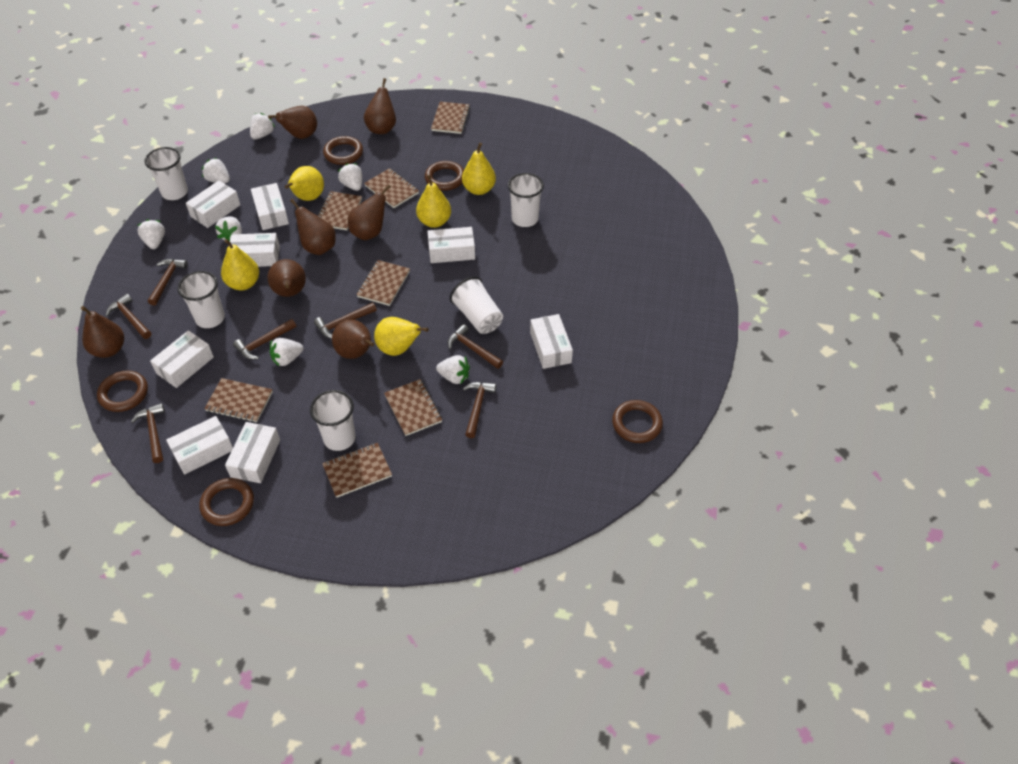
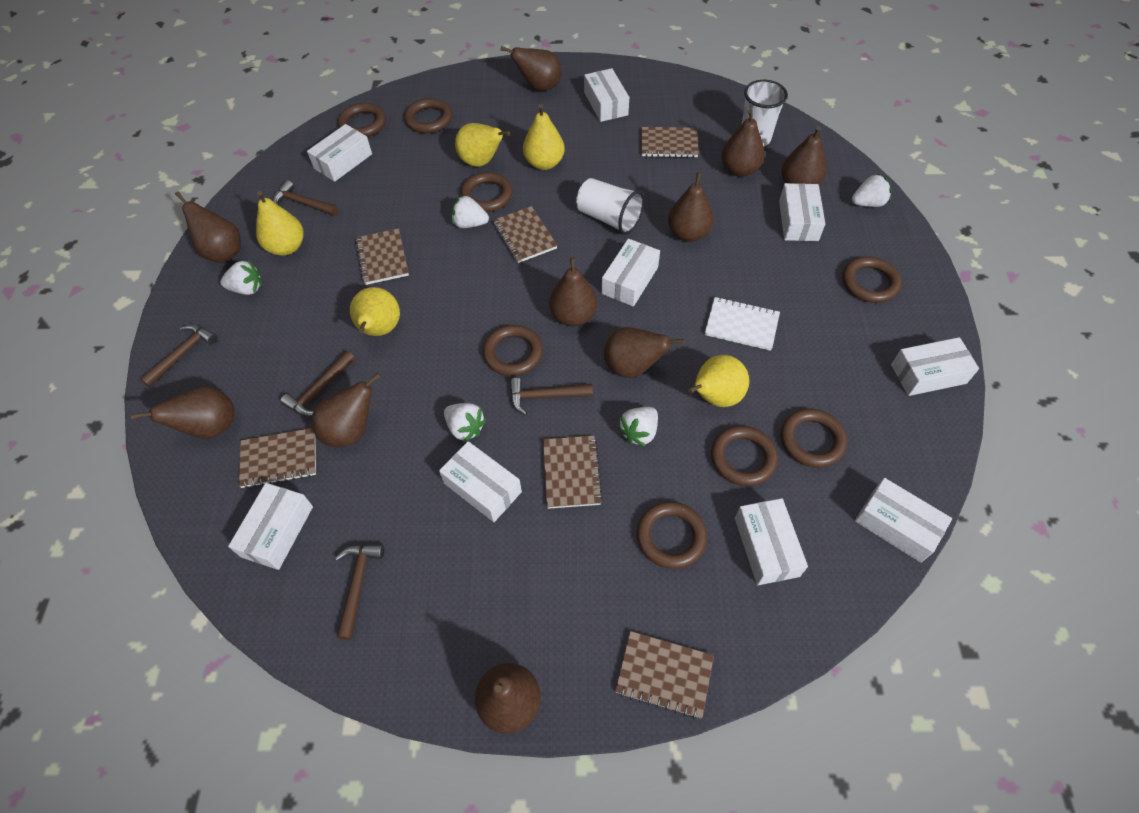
brown hammer: [106,294,151,339] [131,403,165,463] [148,259,188,306] [233,319,296,360] [314,302,377,338] [448,324,503,369] [463,382,496,438] = 7 -> [140,324,218,387] [273,180,338,216] [280,351,355,416] [335,545,384,640] [510,378,593,415] = 5
brown notebook: [204,378,273,422] [318,191,362,230] [322,443,392,498] [356,260,410,306] [364,168,419,208] [384,379,442,436] [431,102,470,134] = 7 -> [239,428,316,488] [355,228,409,285] [493,206,557,263] [543,436,603,509] [615,631,714,719] [641,127,699,158] = 6
brown pear: [81,306,124,358] [267,259,306,297] [268,106,317,139] [290,199,336,255] [332,320,374,359] [348,184,391,240] [364,78,396,134] = 7 -> [130,386,234,439] [175,192,241,263] [312,373,381,447] [475,663,541,734] [501,46,562,91] [549,257,598,326] [604,327,685,378] [668,172,714,242] [721,109,765,177] [781,126,826,185] = 10
brown ring: [97,371,148,412] [199,478,254,526] [323,136,363,165] [425,161,464,191] [612,400,663,443] = 5 -> [338,103,386,137] [404,98,452,133] [461,172,513,212] [483,325,543,376] [637,502,707,569] [711,426,778,486] [781,409,847,467] [842,256,901,303] = 8
white box: [150,330,214,388] [166,416,233,475] [186,181,240,228] [225,422,280,483] [230,233,280,267] [251,183,289,230] [427,227,475,263] [530,314,573,369] = 8 -> [228,483,313,570] [307,124,372,182] [439,441,522,522] [584,68,629,122] [602,239,660,307] [735,498,808,585] [779,183,825,241] [855,478,952,563] [891,337,979,396] = 9
white cup: [145,147,188,200] [178,271,225,328] [310,390,356,451] [450,276,503,334] [508,173,544,227] = 5 -> [576,178,644,235] [742,80,788,147] = 2
white notebook: none = 0 -> [705,297,780,351] = 1
white strawberry: [137,219,165,249] [202,158,230,183] [215,216,242,242] [250,113,275,140] [270,338,303,367] [338,163,362,191] [436,355,470,385] = 7 -> [220,260,262,295] [444,403,487,442] [451,195,489,228] [618,407,658,447] [852,174,892,207] = 5

